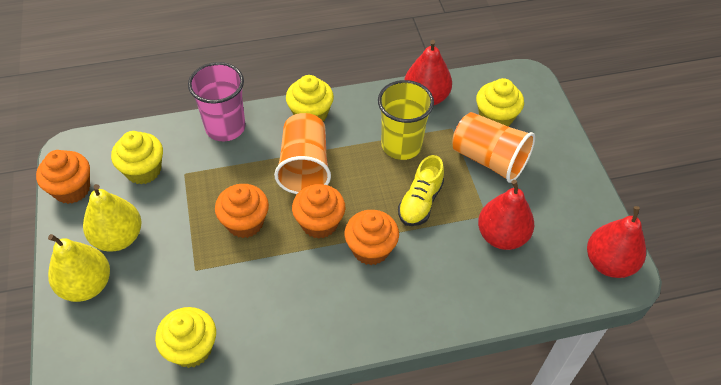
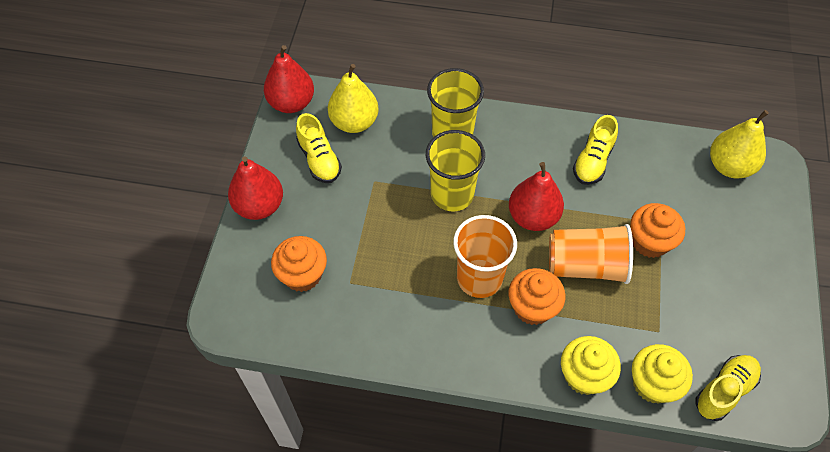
orange cupcake: [36,150,90,204] [215,184,269,238] [292,184,345,239] [345,210,399,265] = 4 -> [271,236,327,292] [508,268,565,325] [630,203,685,258] = 3
pink cup: [188,62,246,141] = 1 -> none = 0
yellow cup: [378,80,434,160] = 1 -> [426,130,485,211] [427,68,484,138] = 2
yellow cupcake: [111,131,163,184] [155,307,216,368] [286,75,334,121] [476,78,524,126] = 4 -> [561,336,621,395] [632,344,693,404] = 2
yellow shoe: [398,155,444,226] = 1 -> [296,113,342,183] [573,115,618,185] [695,355,761,421] = 3

